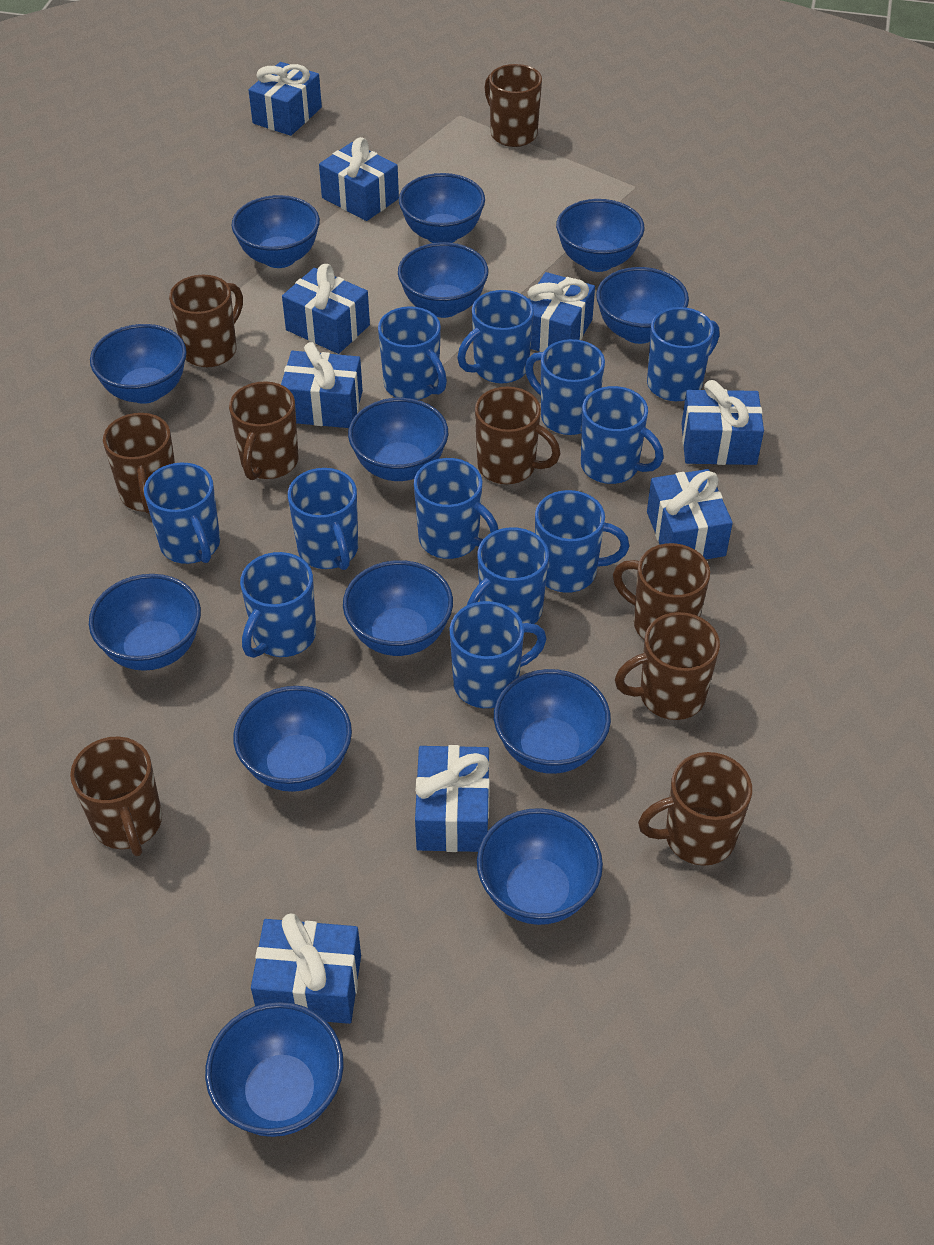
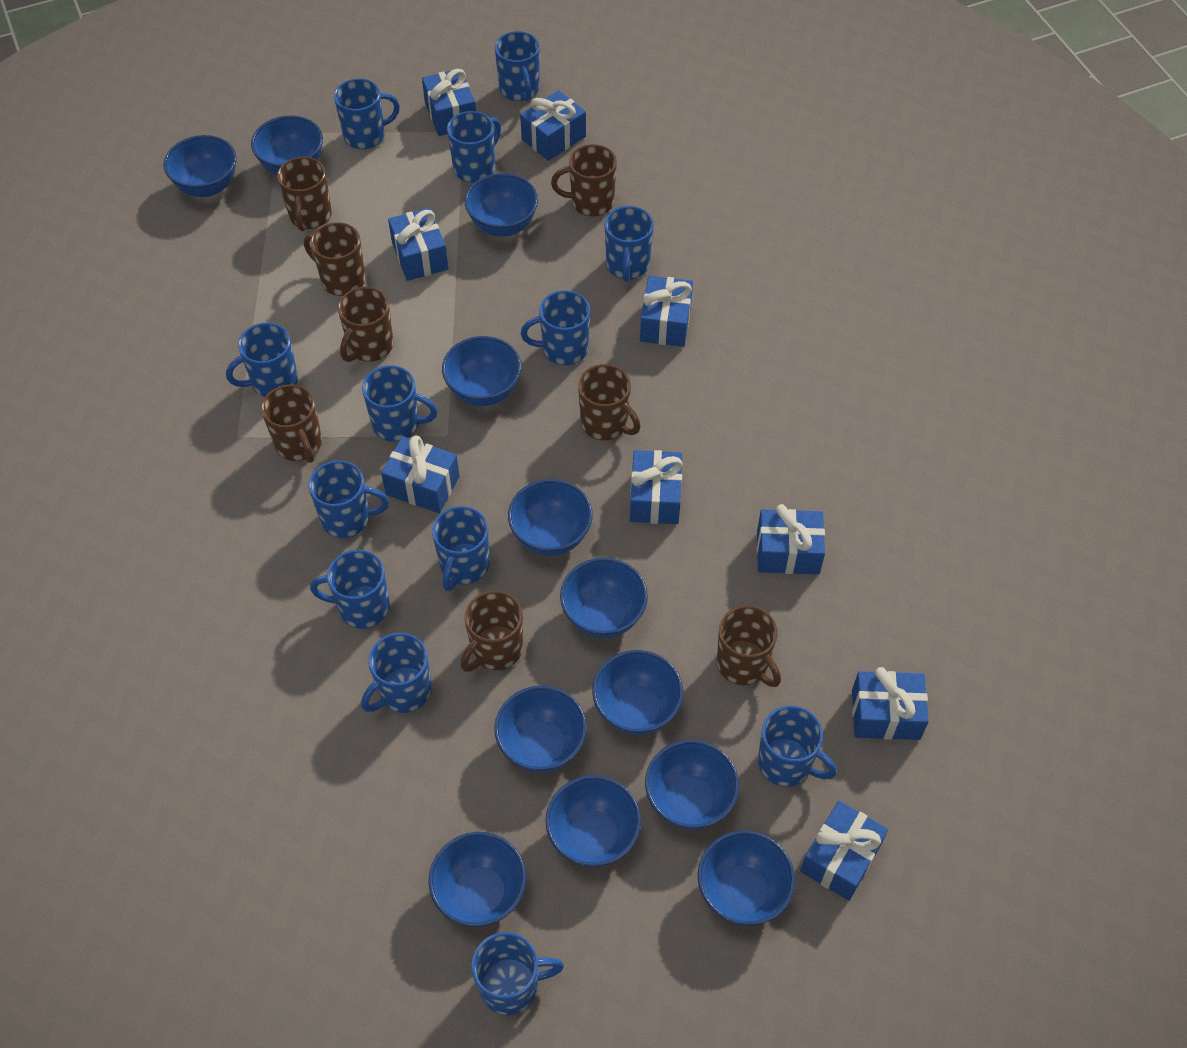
blue bowl: [89,574,201,671] [90,324,187,404] [205,1002,344,1137] [232,195,320,268] [233,686,352,792] [343,560,453,656] [348,398,448,481] [398,242,488,318] [399,173,485,243] [477,808,603,925] [494,669,611,774] [556,199,644,272] [596,267,689,344] = 13 -> [164,135,236,197] [251,115,323,175] [428,832,526,927] [442,336,521,406] [464,173,538,237] [494,686,587,773] [508,479,593,556] [546,775,641,867] [560,558,648,638] [592,650,683,735] [645,740,739,830] [698,830,795,926] = 12
blue mug: [144,463,220,564] [240,552,316,658] [288,468,358,570] [378,306,447,400] [414,458,499,559] [450,601,547,708] [457,290,534,383] [467,527,549,624] [525,339,605,435] [535,490,629,593] [581,386,664,484] [647,307,720,401] = 12 -> [226,322,298,397] [309,460,389,538] [310,550,390,629] [334,78,400,149] [361,633,431,713] [362,365,437,442] [432,506,490,591] [447,111,501,183] [472,932,564,1015] [495,31,540,101] [521,290,590,365] [605,206,654,282] [758,706,837,787] = 13
brown mug: [70,737,162,856] [103,413,175,514] [169,275,243,367] [229,381,298,480] [475,387,560,484] [484,64,542,147] [613,543,710,640] [615,612,720,720] [638,752,752,866] = 9 -> [261,384,322,463] [277,157,332,231] [304,222,365,296] [338,287,393,362] [461,591,523,672] [551,144,617,216] [578,364,641,440] [717,605,781,687] = 8

